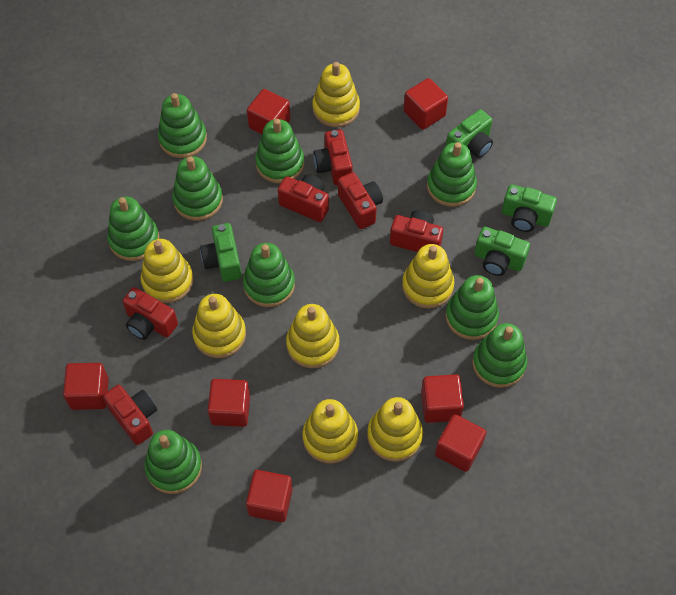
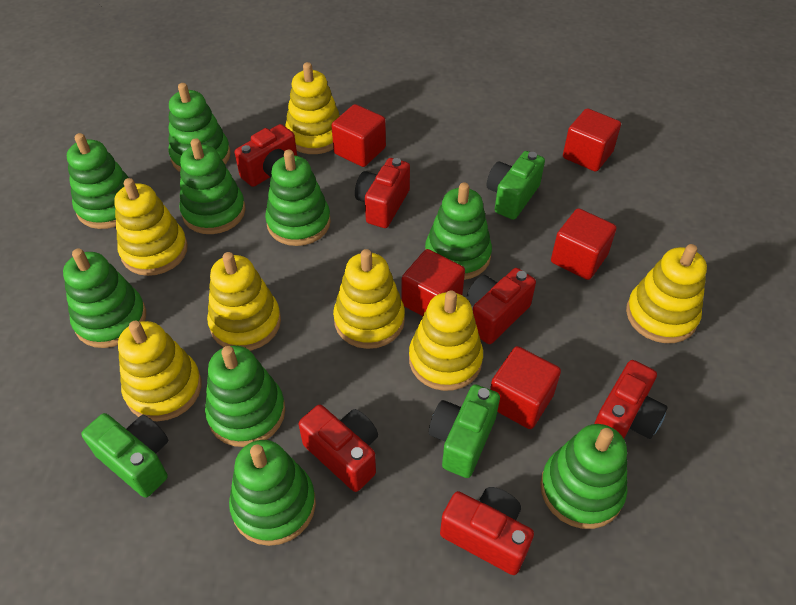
green camera: [200,223,242,282] [446,109,493,158] [474,227,530,276] [502,184,557,232] = 4 -> [81,413,168,498] [429,384,500,478] [486,151,545,220] = 3
red cube: [63,363,109,410] [208,379,250,427] [246,470,293,522] [247,89,291,134] [404,78,448,130] [421,374,464,423] [435,414,486,472] = 7 -> [332,104,386,167] [401,249,465,316] [490,346,561,429] [551,208,617,280] [563,108,621,172] = 5

